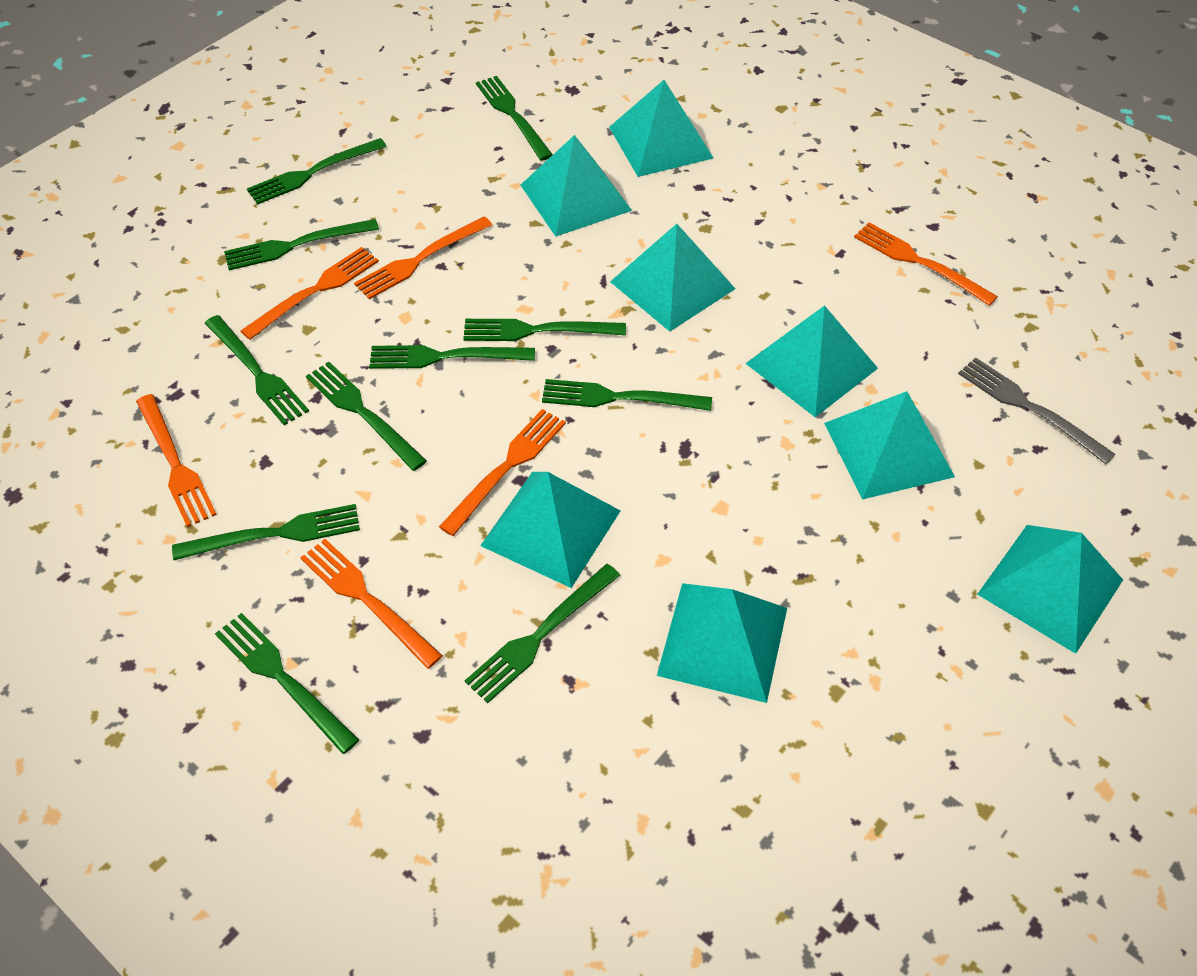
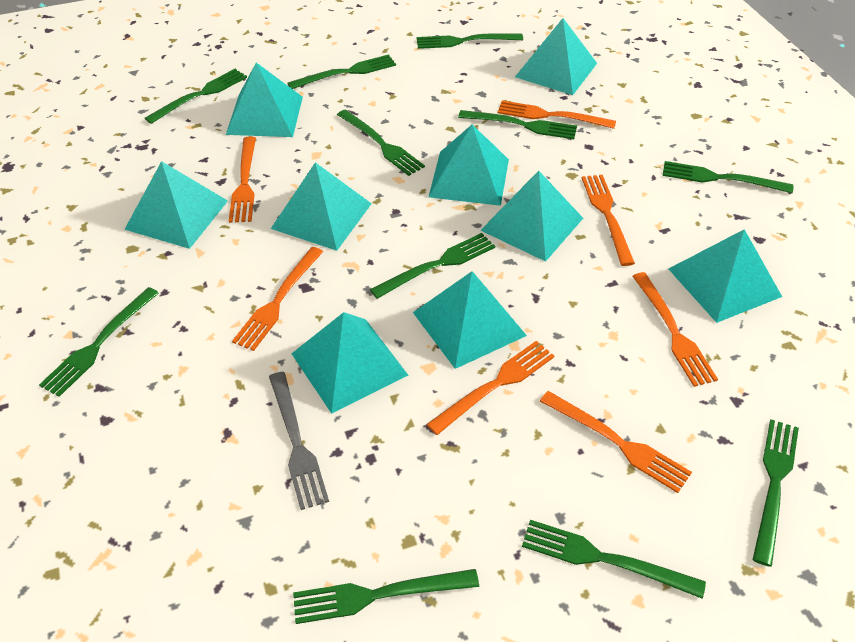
orange fork: [136,394,217,527] [240,247,379,340] [300,539,443,669] [354,216,492,299] [439,409,566,536] [854,222,998,306] = 6 -> [229,136,256,223] [232,247,323,351] [426,341,554,435] [498,100,616,129] [540,391,692,493] [582,175,635,266] [633,272,718,387] = 7
turquoise pyramid: [480,472,621,588] [521,135,632,237] [609,80,713,177] [610,224,735,331] [657,583,787,703] [745,305,878,417] [824,391,955,499] [977,525,1123,654] = 8 -> [124,161,228,249] [226,63,303,137] [271,162,372,251] [292,312,408,414] [413,271,527,369] [429,125,509,206] [480,171,583,262] [515,18,597,95] [669,229,782,323] = 9

